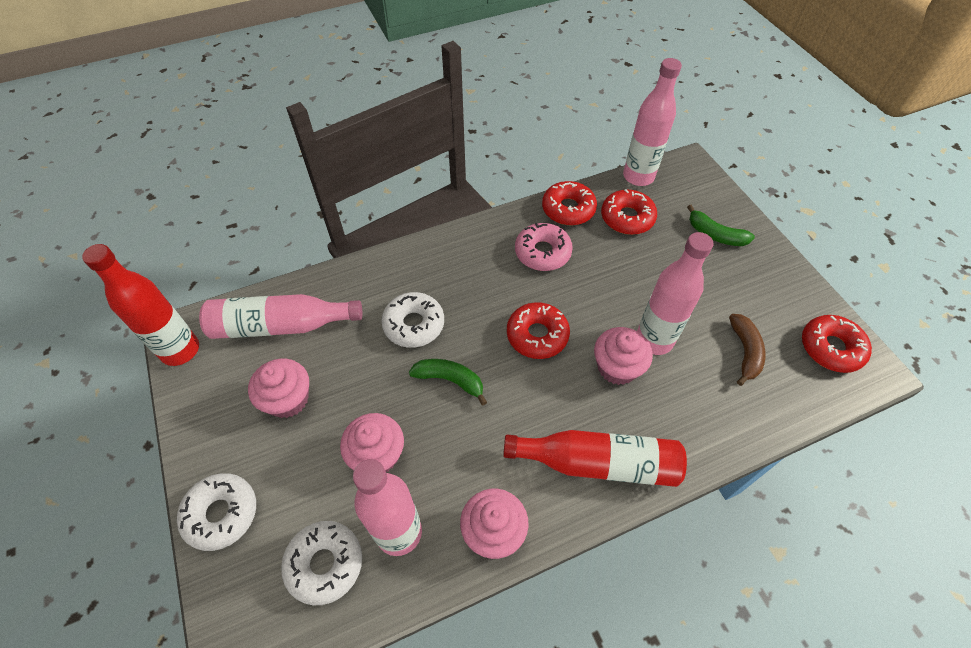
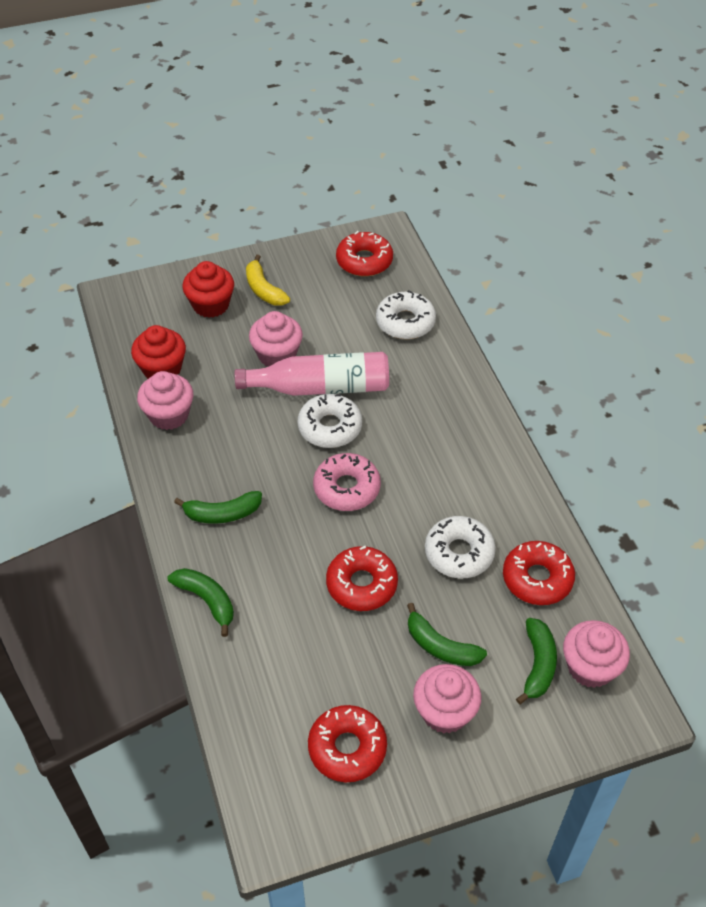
brown banana: [729,314,765,386] = 1 -> none = 0
green banana: [409,359,487,405] [687,205,755,246] = 2 -> [168,568,234,637] [174,491,262,524] [407,603,487,666] [516,618,557,704] = 4
pink bottle: [199,294,362,339] [353,459,422,556] [623,58,682,186] [637,232,714,355] = 4 -> [235,352,389,396] = 1
red bottle: [82,244,199,366] [503,430,687,487] = 2 -> none = 0
red cupcake: none = 0 -> [131,325,186,379] [182,261,234,318] = 2
yellow banana: none = 0 -> [246,255,290,306] = 1

